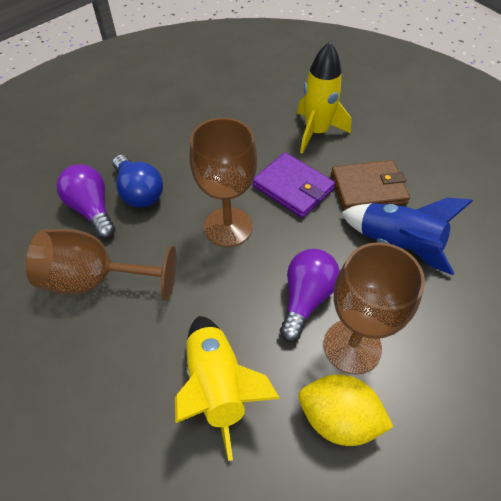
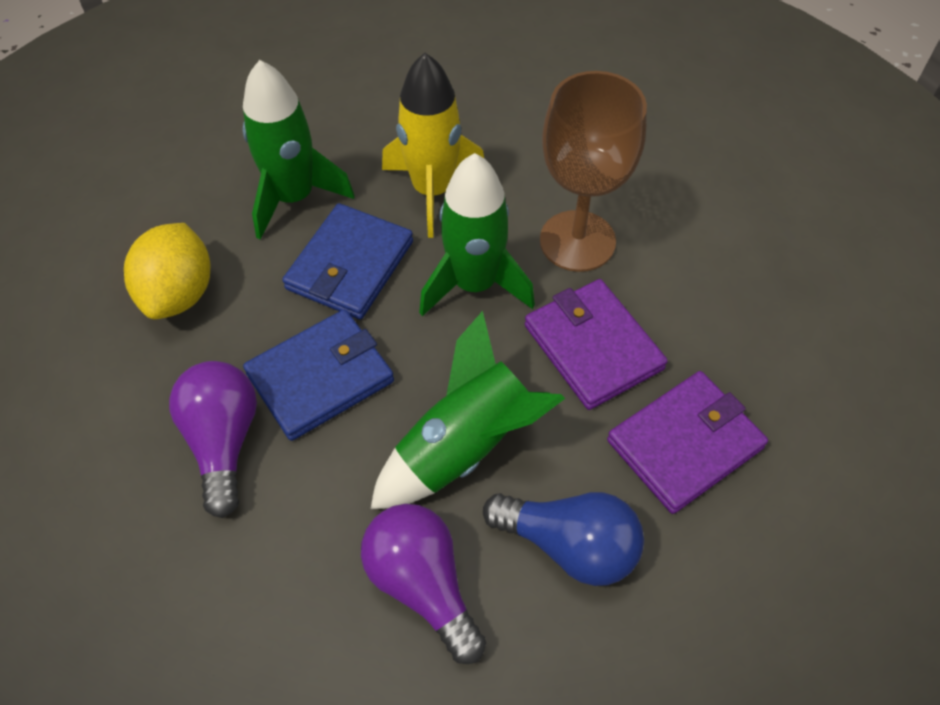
blue rocket: [341,198,473,275] = 1 -> none = 0
blue wallet: none = 0 -> [243,309,394,441] [283,203,413,319] = 2
brown goblet: [26,229,176,301] [189,118,257,247] [324,242,425,375] = 3 -> [540,71,647,272] = 1
brown wallet: [331,160,410,210] = 1 -> none = 0
green rocket: none = 0 -> [243,60,355,240] [371,311,565,509] [419,153,535,316] = 3
purple wallet: [252,152,335,218] = 1 -> [525,279,668,410] [607,371,768,514] = 2
yellow rocket: [175,316,280,461] [297,42,352,154] = 2 -> [382,53,484,238] = 1

